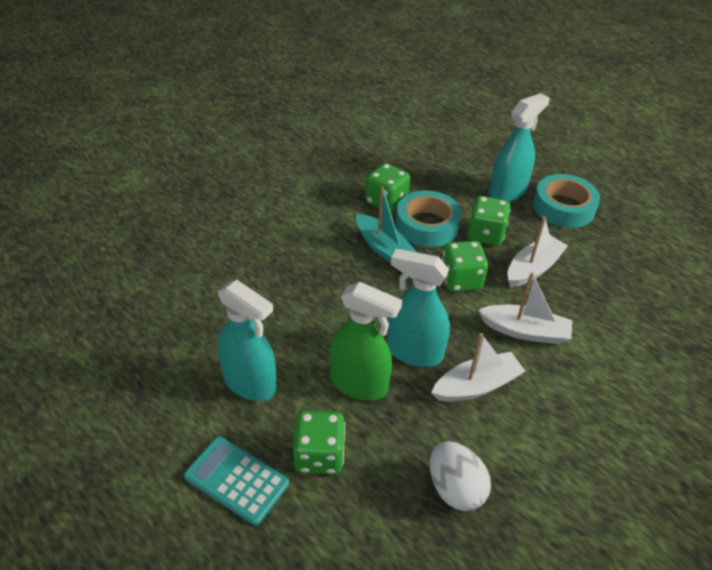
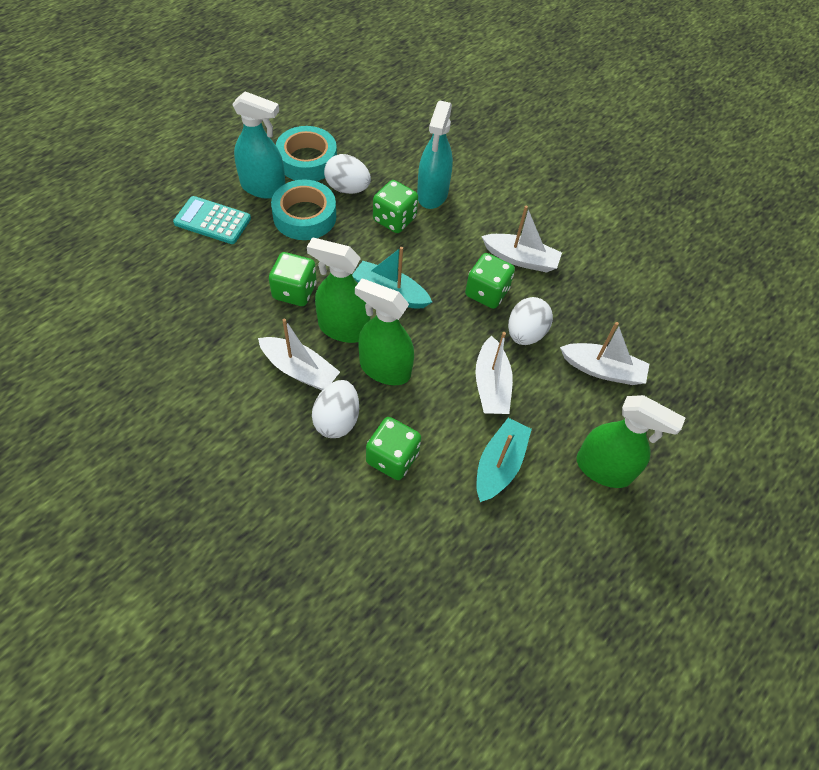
green spray bottle: [329,282,402,400] = 1 -> [307,238,371,343] [355,279,414,385] [576,395,685,488] = 3
turquoise boat: [356,187,417,263] = 1 -> [352,247,432,309] [476,418,532,502] = 2
turquoise spray bottle: [218,279,277,401] [387,249,450,367] [489,93,550,202] = 3 -> [232,91,285,199] [417,100,453,209] = 2
white boat: [431,333,525,402] [478,272,572,344] [508,216,568,287] = 3 -> [258,319,340,390] [475,332,513,414] [481,206,562,273] [560,322,649,385] = 4
white egg: [430,441,491,511] = 1 -> [312,380,359,438] [324,154,371,194] [508,297,553,345] = 3

